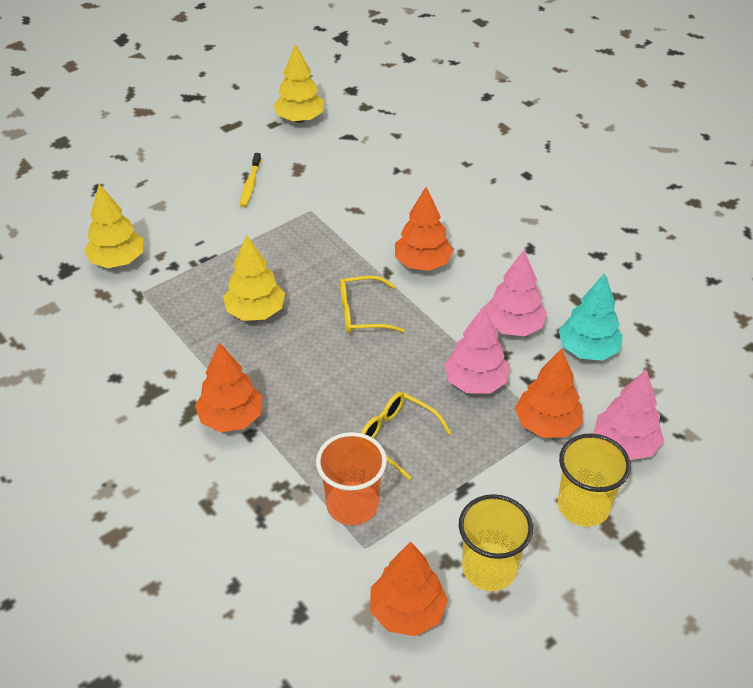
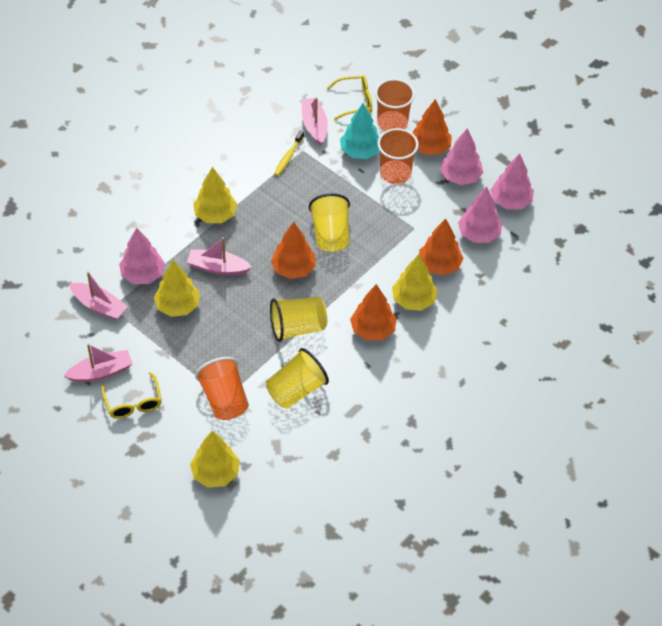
orange cup: [316,432,387,525] = 1 -> [195,357,249,420] [375,79,415,132] [377,128,419,184] = 3
pink boat: none = 0 -> [64,344,132,382] [69,272,128,320] [187,237,252,275] [301,97,328,145] = 4
pink tree: [444,306,510,394] [484,250,547,336] [594,369,664,460] = 3 -> [119,228,165,284] [440,128,483,185] [458,186,502,243] [490,153,534,209] = 4
yellow cup: [459,494,533,591] [558,433,631,527] = 2 -> [266,348,329,409] [270,297,327,342] [309,193,350,252] = 3
yellow tree: [84,184,144,268] [223,235,285,321] [273,44,324,123] = 3 -> [154,260,200,317] [190,431,240,488] [193,167,237,223] [392,254,438,311] = 4

